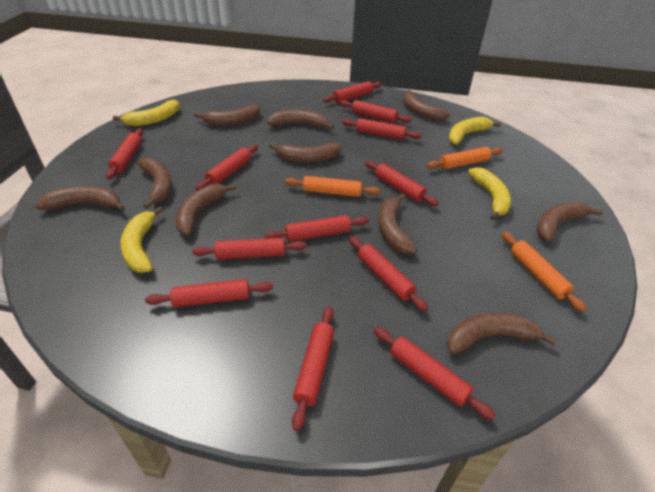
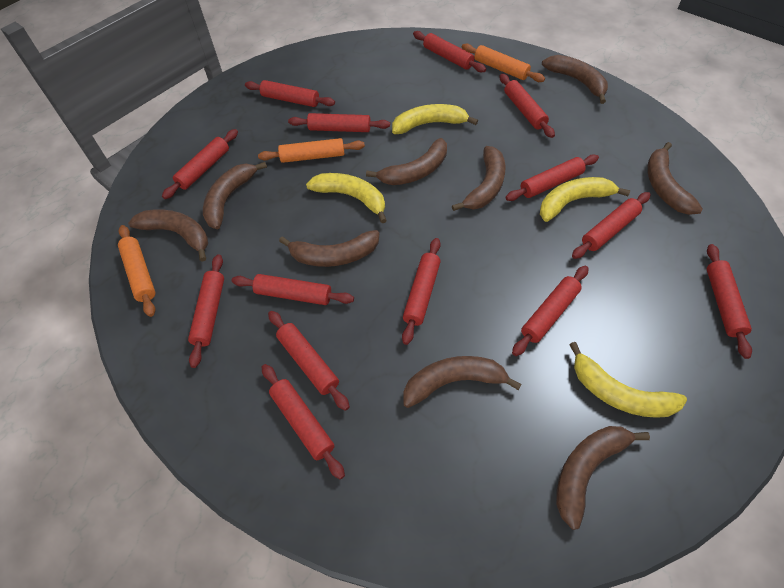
brown banana: [35,186,125,211] [137,158,172,209] [175,184,237,236] [194,104,260,126] [267,110,334,130] [269,143,341,163] [378,194,417,254] [403,90,450,121] [446,313,557,354] [537,202,603,242] = 10 -> [128,209,208,262] [203,162,267,229] [279,230,379,267] [366,138,447,185] [403,356,522,408] [452,146,505,211] [542,55,608,104] [556,426,650,530] [647,142,703,215] = 9
red rolling pin: [106,128,143,179] [145,279,273,307] [192,238,307,259] [196,144,258,191] [265,215,369,242] [292,306,334,431] [323,81,381,103] [340,100,412,123] [342,118,421,140] [349,236,428,312] [365,160,439,206] [373,327,496,420] = 12 -> [162,129,238,199] [188,254,224,368] [231,274,354,305] [245,80,335,107] [262,364,345,479] [268,311,350,411] [288,113,390,132] [402,238,441,345] [413,31,486,72] [500,74,555,138] [505,155,599,201] [512,266,589,356] [572,192,650,259] [707,244,752,359] = 14

